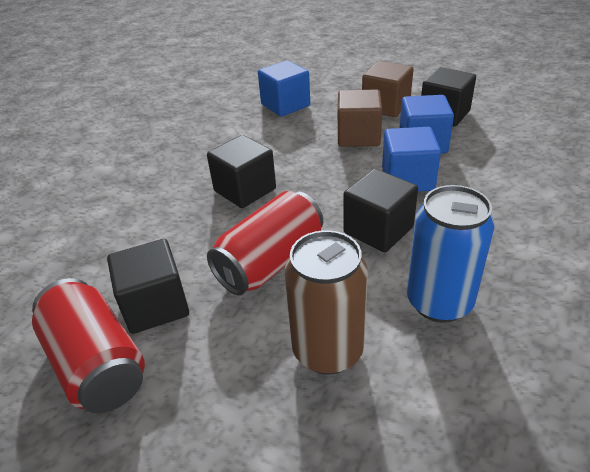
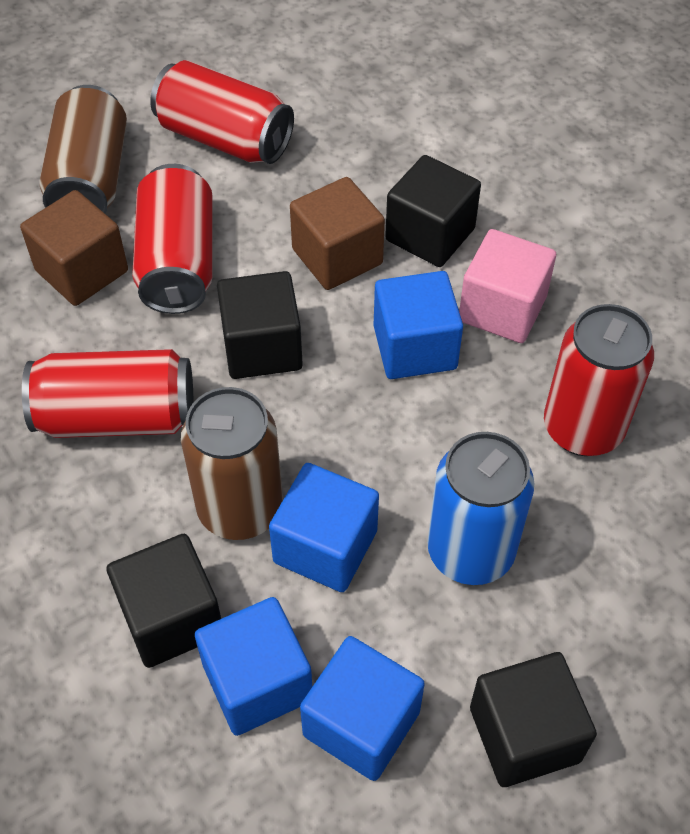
blue cube: [258,60,310,117] [382,127,441,191] [400,95,454,153] = 3 -> [195,597,312,736] [269,463,379,592] [300,636,425,781] [373,271,463,379] = 4
brown can: [284,230,368,375] = 1 -> [40,85,127,214] [181,387,283,540] = 2
pink cube: none = 0 -> [459,229,556,343] = 1
red can: [32,278,145,413] [207,191,323,295] = 2 -> [22,349,193,438] [132,164,213,314] [150,60,294,164] [544,304,654,456] = 4

